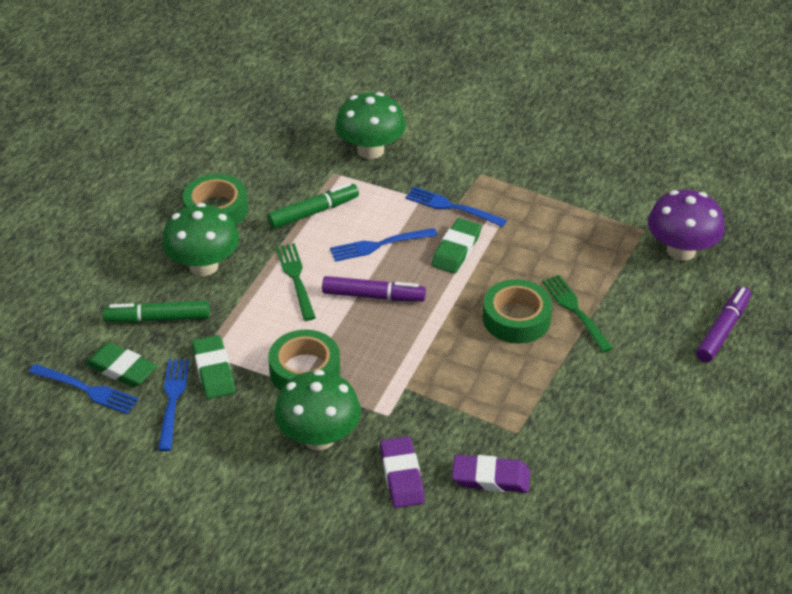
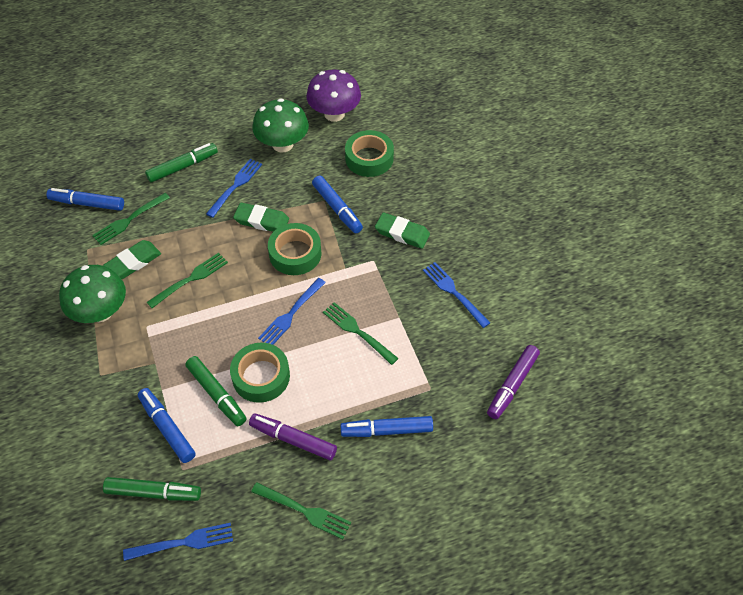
blue marker: none = 0 -> [47,188,124,211] [138,388,196,463] [312,176,363,233] [340,416,433,437] = 4
green fork: [276,243,316,321] [542,275,613,353] = 2 -> [92,193,170,245] [147,253,228,308] [251,482,351,539] [323,302,399,365] = 4
green marker: [103,300,210,323] [267,183,359,229] = 2 -> [103,477,201,501] [145,143,218,183] [185,356,247,426] = 3
green mushroom: [162,203,239,276] [274,370,361,450] [335,92,406,159] = 3 -> [59,265,126,323] [252,99,309,153] = 2
purple eraser: [380,437,425,508] [452,455,530,493] = 2 -> none = 0

